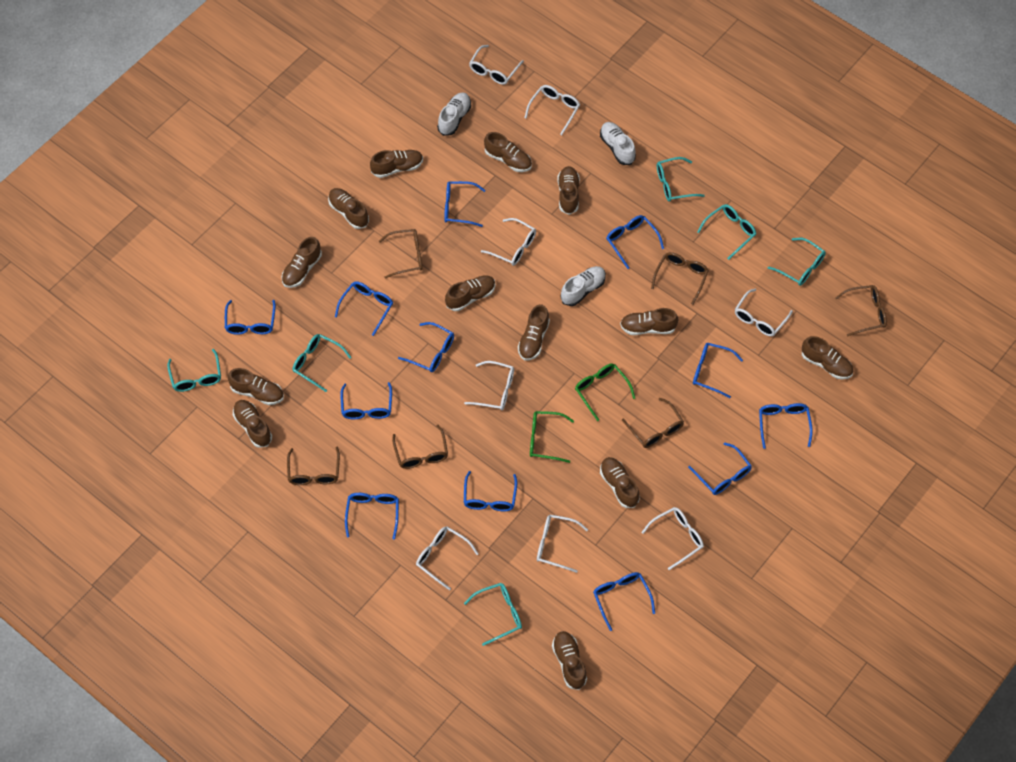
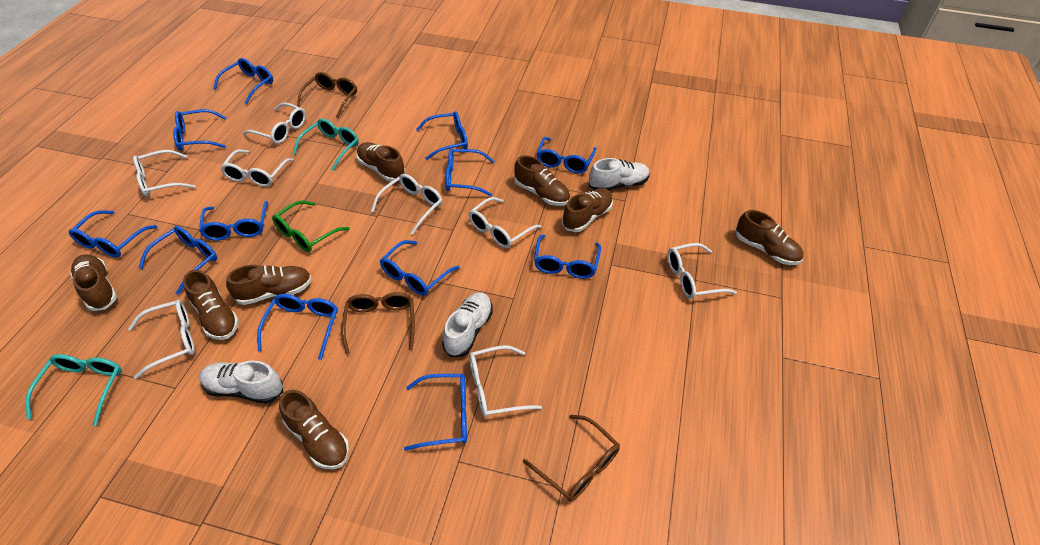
brown glasses: [287,447,340,485] [379,229,423,279] [392,425,448,469] [622,398,684,448] [651,252,709,305] [835,285,887,336] = 6 -> [297,72,357,117] [341,292,415,355] [523,415,620,502] = 3
brown shoe: [228,368,284,405] [233,400,272,448] [282,237,322,288] [328,188,369,229] [370,150,423,178] [445,275,495,311] [484,132,532,172] [518,304,550,361] [552,631,587,690] [557,166,580,215] [600,457,640,508] [620,308,678,335] [802,336,853,380] = 13 -> [70,254,117,311] [183,270,239,340] [226,265,312,305] [279,390,349,469] [356,142,406,182] [514,155,570,206] [562,188,613,232] [736,210,804,265] = 8
green glasses: [530,411,574,463] [575,363,635,421] = 2 -> [272,200,350,252] = 1
turquoise glasses: [167,349,221,392] [293,334,352,392] [464,583,522,646] [657,157,705,202] [697,204,756,260] [768,238,826,286] = 6 -> [25,354,122,426] [293,118,359,171] = 2

